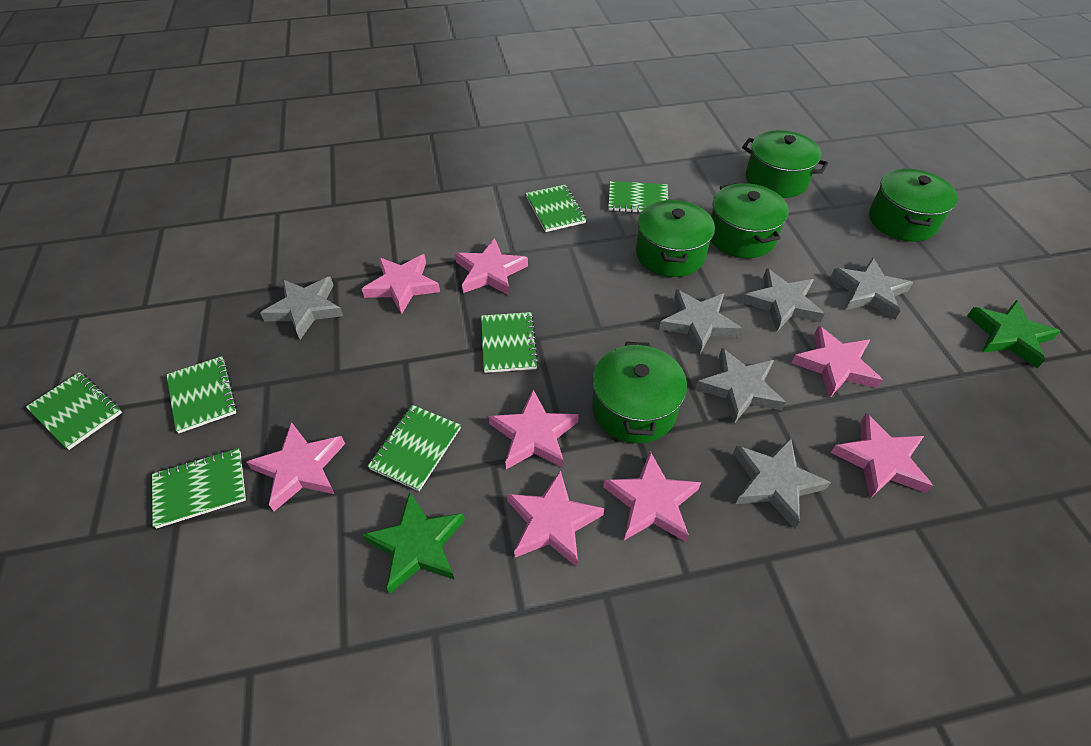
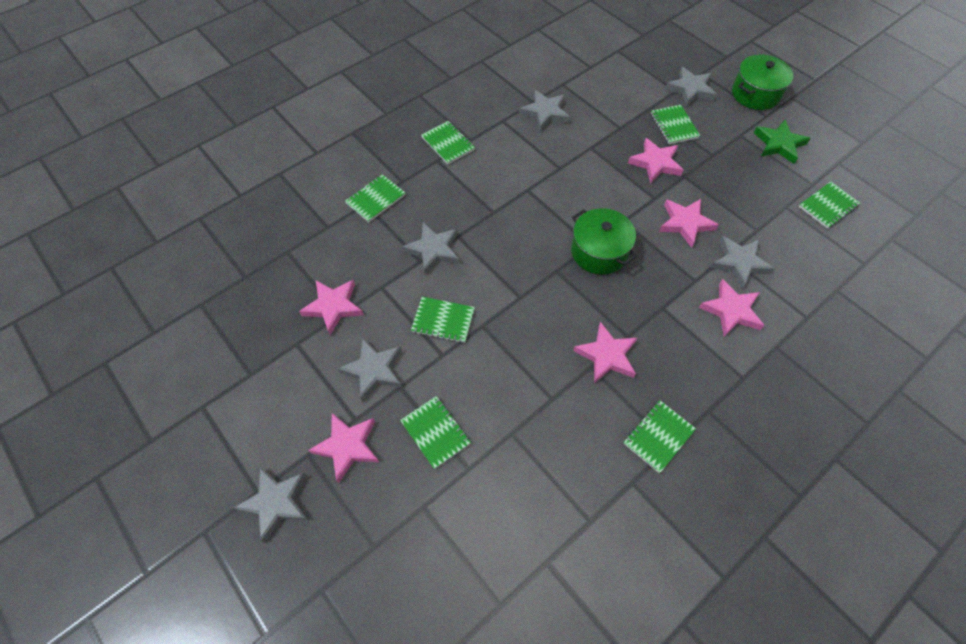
green pot: [592,342,687,443] [636,199,715,277] [711,183,789,258] [742,130,828,198] [869,169,958,242] = 5 -> [571,208,637,275] [732,55,793,110] = 2
green star: [362,492,465,594] [967,300,1061,368] = 2 -> [754,120,811,164] = 1
pink star: [247,422,345,511] [362,254,440,315] [455,238,528,295] [489,390,579,469] [507,470,604,567] [603,451,701,542] [792,325,883,398] [831,413,933,498] = 8 -> [299,280,364,335] [308,413,379,483] [573,322,637,383] [628,138,683,184] [659,199,719,248] [699,279,764,336] = 6

